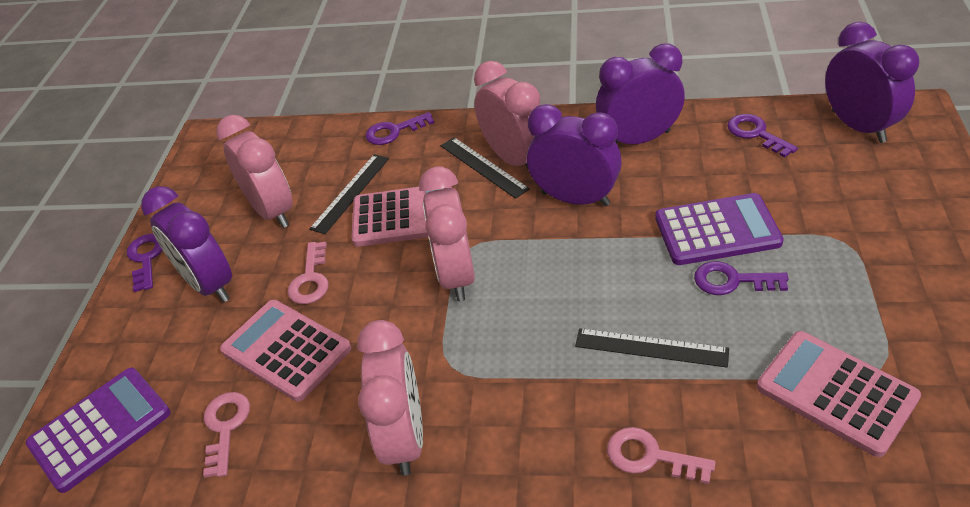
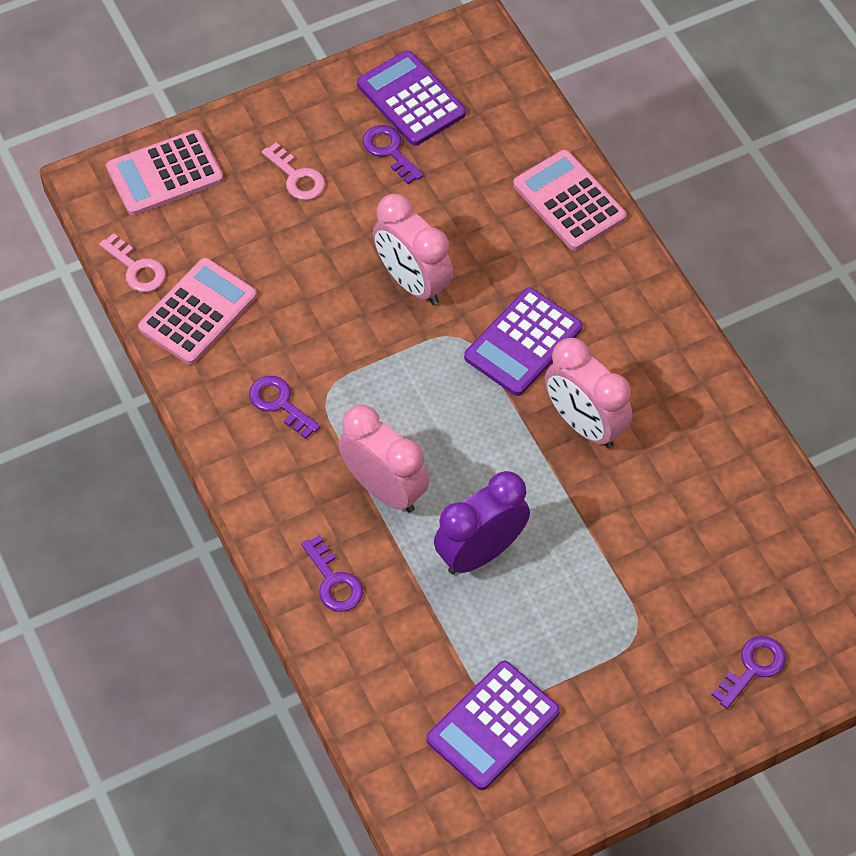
black ruler: [309,154,389,234] [441,137,530,199] [575,328,729,368] = 3 -> none = 0
pink clock: [216,115,293,228] [357,320,423,476] [419,166,475,301] [474,61,540,171] = 4 -> [338,405,429,512] [373,194,453,305] [545,338,632,449] = 3
pink key: [203,392,250,478] [288,242,329,304] [607,427,716,484] = 3 -> [99,233,166,292] [262,142,325,200] = 2
purple calculator: [26,368,171,493] [655,193,784,265] = 2 -> [357,50,466,146] [426,661,560,790] [464,288,582,396] = 3
purple clock: [141,186,232,303] [527,104,622,206] [596,43,685,144] [825,22,919,143] = 4 -> [434,471,530,574] = 1

